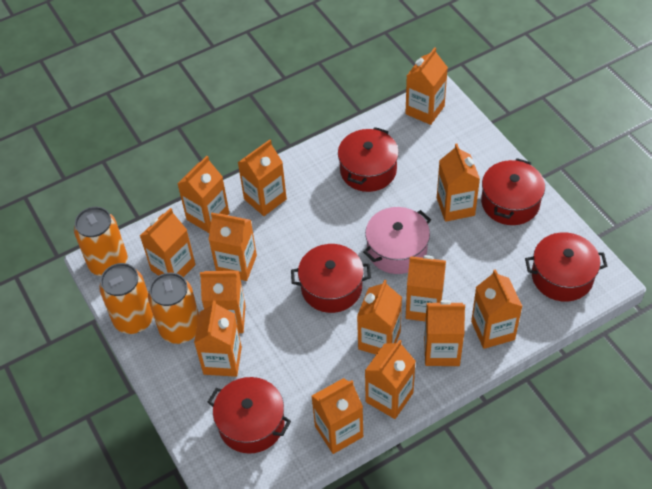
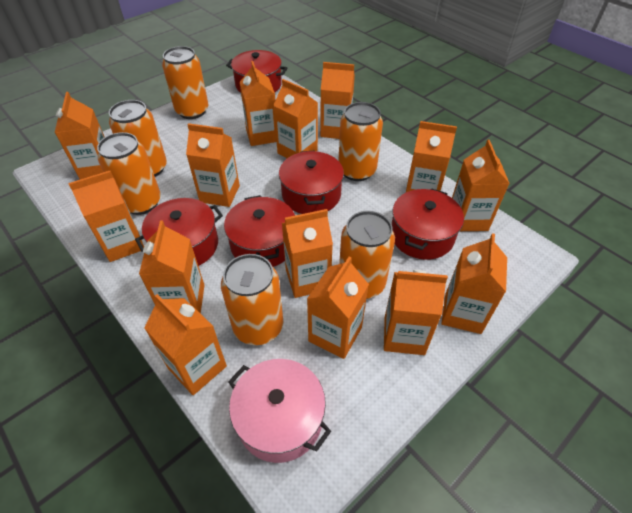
orange can: [74,207,128,276] [99,263,154,334] [148,273,199,344] = 3 -> [97,132,161,215] [109,100,167,177] [162,46,208,119] [221,254,283,345] [338,102,383,181] [339,211,395,299] = 6

